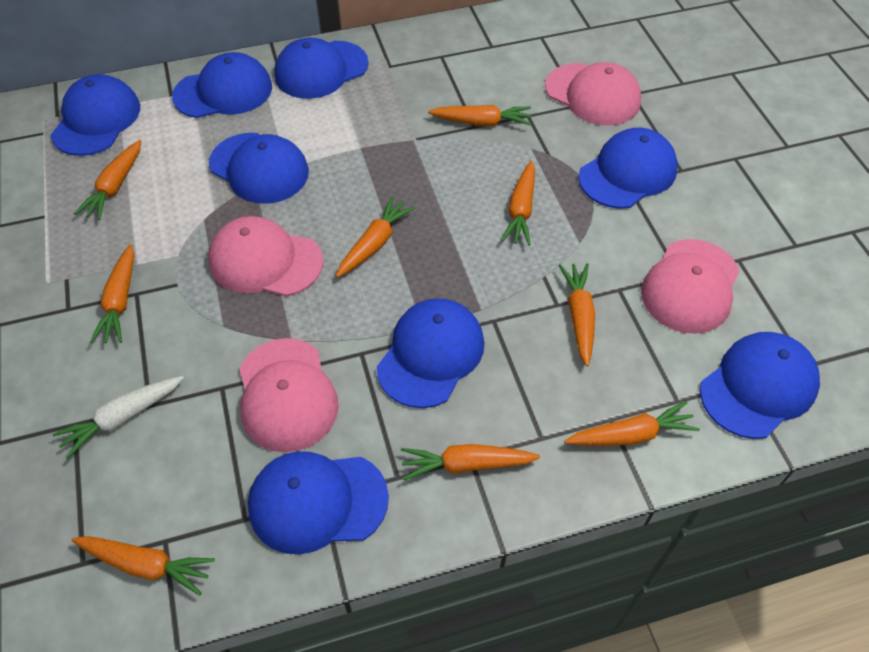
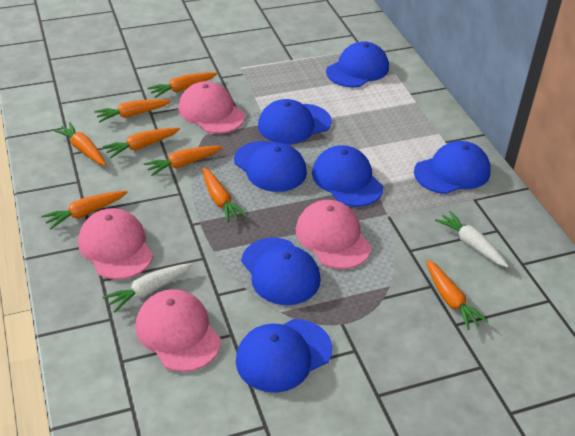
blue cap: [51,74,140,156] [172,52,272,118] [209,133,309,204] [248,451,389,554] [275,38,369,99] [377,298,484,408] [578,128,678,209] [700,332,820,439] = 8 -> [234,141,307,192] [236,319,332,393] [241,238,321,305] [258,99,332,144] [312,145,383,207] [326,41,389,87] [414,141,491,194] = 7
orange carrot: [72,536,215,596] [74,140,141,220] [90,244,134,343] [336,196,415,278] [401,444,540,481] [428,105,532,126] [501,161,535,246] [558,263,595,366] [564,401,700,446] = 9 -> [41,191,128,230] [53,122,106,166] [94,99,171,123] [102,128,180,158] [144,146,223,176] [147,72,218,98] [203,167,248,223] [426,259,489,330] = 8
white carrot: [53,376,184,459] = 1 -> [103,263,193,313] [435,211,509,268] = 2

